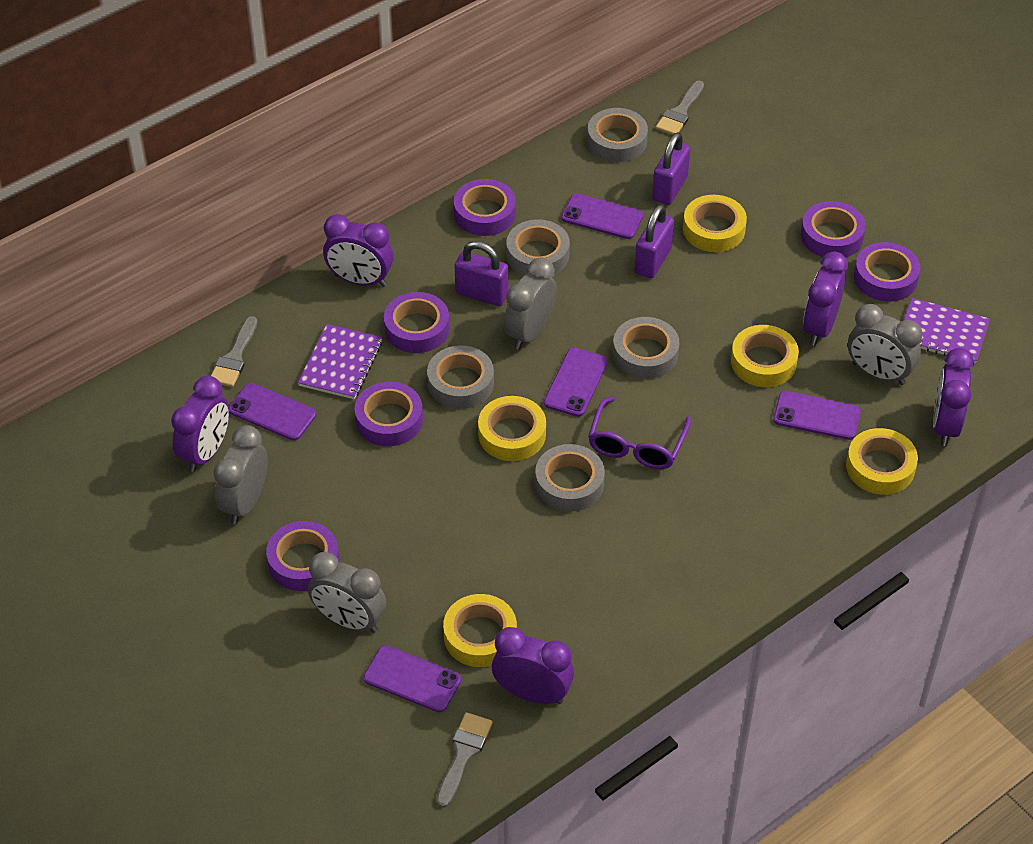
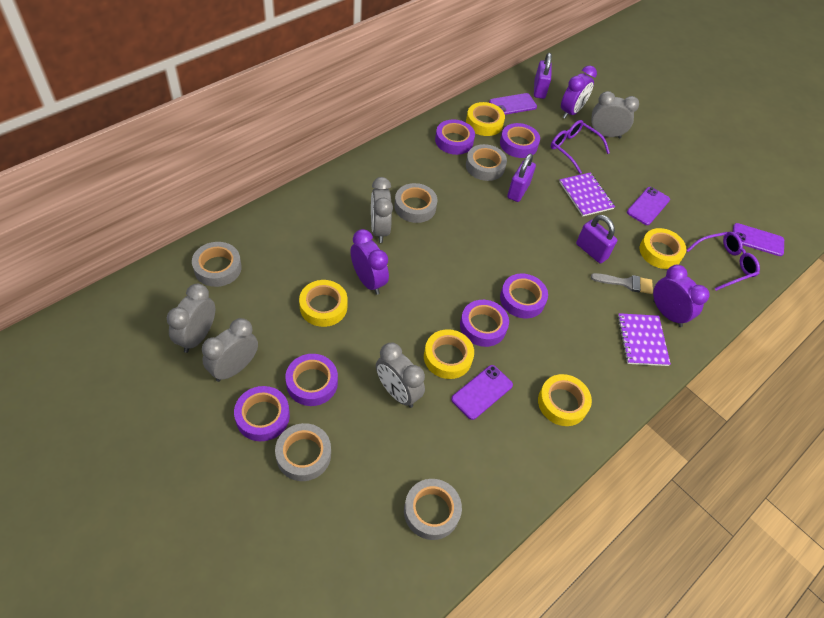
grey brush: [211,316,258,387] [436,712,493,808] [656,80,704,135] = 3 -> [591,273,653,294] = 1
grey clock: [214,425,268,524] [308,552,386,633] [504,257,557,350] [848,304,922,385] = 4 -> [167,284,215,353] [202,318,258,382] [371,177,393,243] [376,343,425,408] [590,91,639,138] = 5
purple clock: [171,376,229,472] [323,214,394,287] [492,627,574,704] [803,251,848,346] [933,348,974,446] = 5 -> [350,229,389,295] [561,66,597,119] [653,265,710,327] = 3
purple glasses: [588,397,691,469] = 1 -> [551,120,610,174] [686,232,760,291] = 2
purple phone: [229,383,317,441] [363,645,461,713] [544,348,608,417] [561,193,643,239] [773,391,861,440] = 5 -> [451,365,513,420] [489,93,537,115] [627,187,670,225] [733,223,784,256] = 4

